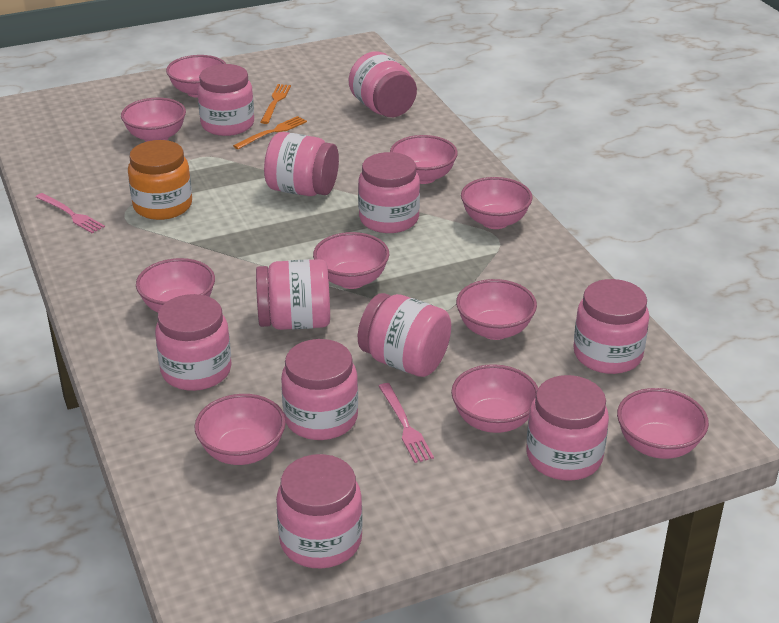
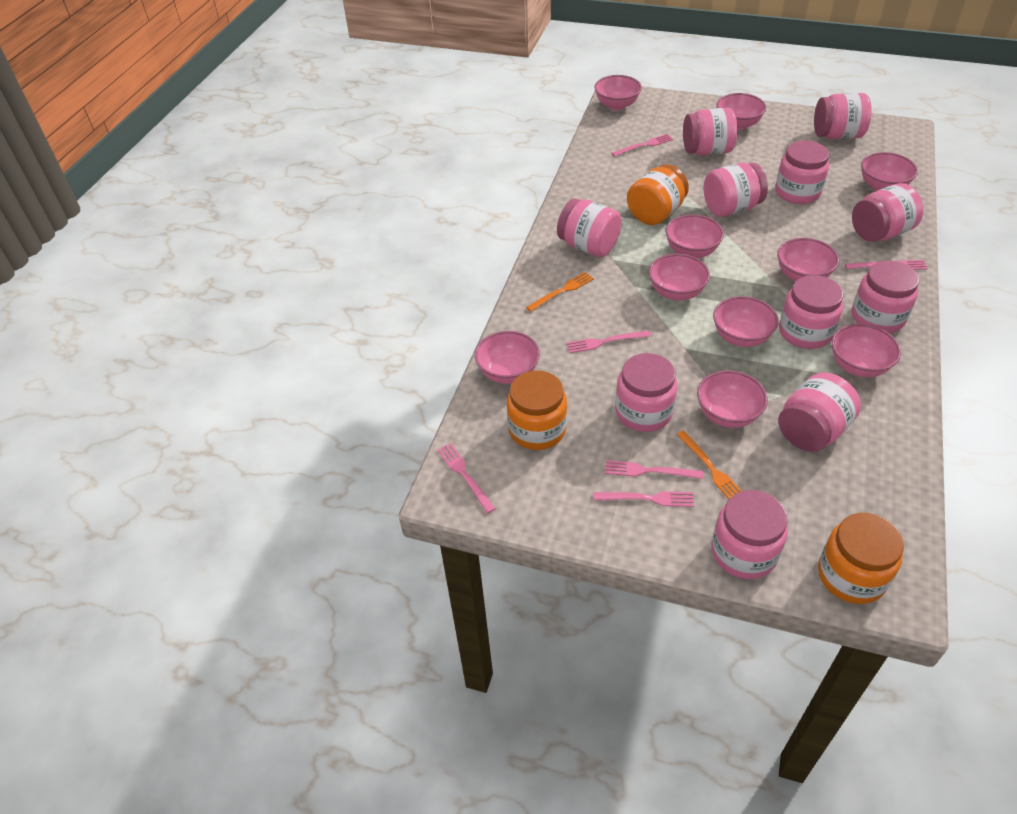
orange jar: [128,140,192,220] = 1 -> [507,370,567,450] [627,164,689,225] [818,513,904,604] = 3
pink fork: [36,193,105,233] [379,383,434,463] = 2 -> [437,443,496,514] [566,330,651,353] [594,491,694,507] [605,460,703,479] [612,134,673,157] [845,260,928,270] = 6

